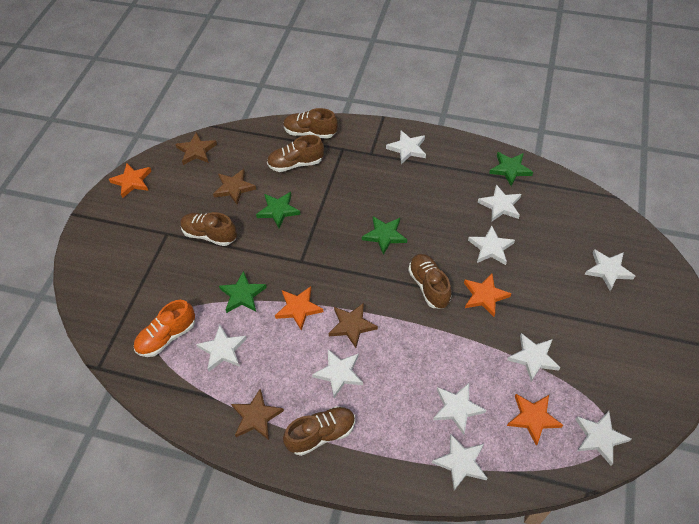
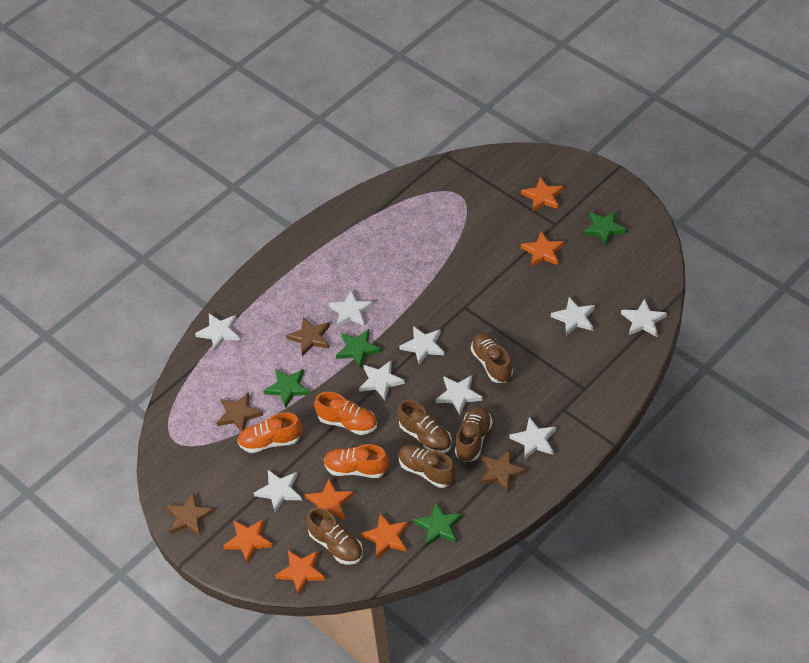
orange shoe: [134,300,195,357] = 1 -> [237,412,302,453] [314,392,377,435] [324,444,389,478] = 3
orange star: [109,163,151,198] [275,286,324,331] [464,274,511,317] [507,394,563,446] = 4 -> [223,519,273,563] [275,550,325,595] [305,479,354,520] [360,513,409,558] [521,177,564,212] [521,231,565,267] = 6
white star: [196,325,247,371] [312,349,363,398] [386,130,426,164] [432,434,487,491] [433,383,486,435] [468,225,515,265] [478,185,521,221] [507,333,561,382] [576,411,631,466] [585,249,635,291] = 10 -> [195,313,240,351] [254,470,302,513] [328,290,373,327] [359,360,405,400] [399,326,444,365] [436,375,483,415] [509,417,556,460] [551,297,595,335] [621,298,667,337] = 9

